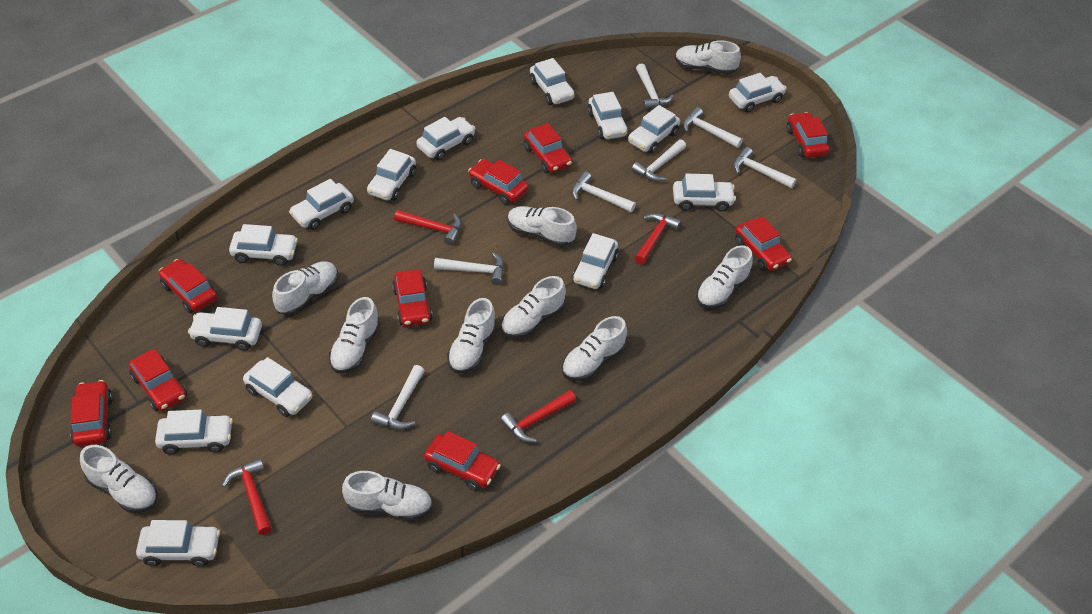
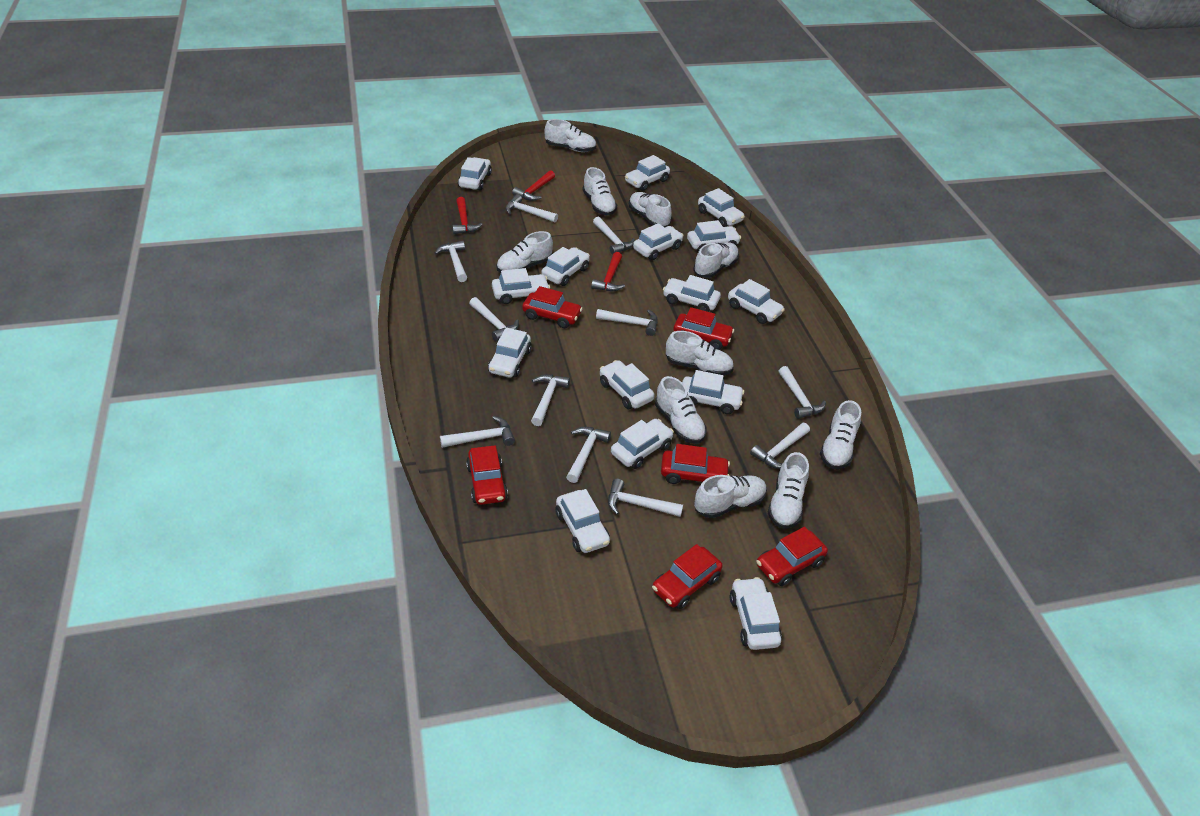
red car: [70,380,113,447] [129,349,187,411] [159,259,217,313] [392,269,433,326] [424,431,501,491] [468,159,529,205] [524,123,572,173] [735,216,792,271] [786,112,829,158] = 9 -> [466,445,508,505] [522,286,583,328] [652,544,723,609] [661,444,730,484] [674,307,734,350] [756,527,828,586] = 6
red hammer: [222,458,272,535] [394,210,462,245] [500,390,576,442] [634,213,681,264] = 4 -> [452,197,483,234] [512,170,555,201] [591,252,625,291] = 3
white car: [136,520,220,567] [155,410,233,455] [188,307,262,351] [229,224,298,266] [243,357,313,417] [289,179,354,230] [367,149,416,201] [417,117,475,160] [530,58,575,105] [572,233,619,289] [587,92,628,139] [628,105,680,154] [673,174,736,212] [729,73,787,113] = 14 -> [458,157,492,190] [488,327,532,378] [492,268,550,304] [541,247,590,286] [555,489,610,553] [600,360,655,409] [611,419,674,469] [625,155,670,191] [633,223,684,260] [663,275,721,312] [682,370,744,414] [687,220,741,252] [698,188,745,227] [728,279,785,324] [730,577,782,650] = 15
white hammer: [371,365,425,430] [434,252,504,285] [572,172,636,212] [631,139,686,182] [636,63,673,110] [683,107,743,148] [733,147,796,189] = 7 -> [435,241,467,282] [440,416,515,448] [469,297,519,341] [505,194,558,223] [531,374,570,426] [566,427,611,483] [593,217,635,255] [596,309,658,336] [608,479,683,517] [750,423,810,469] [779,366,826,419] = 11

